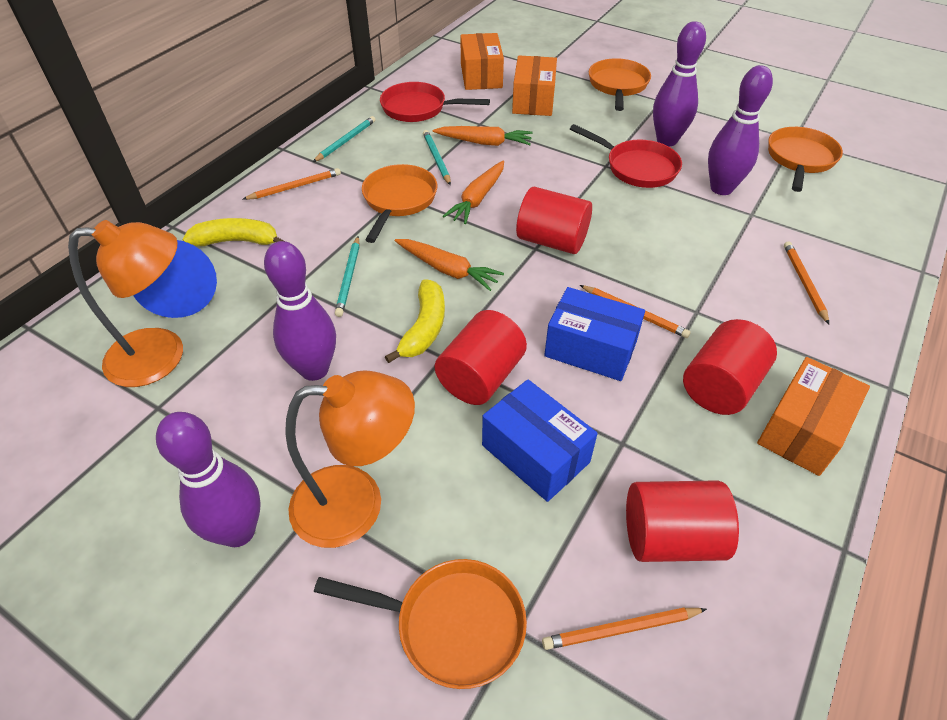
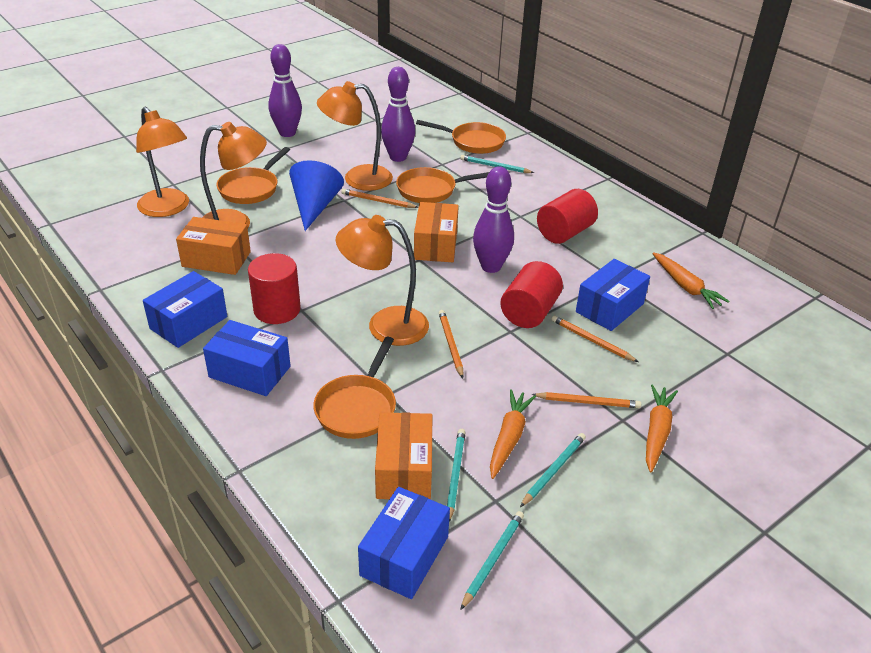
blue box: [482,379,598,502] [544,287,645,381] = 2 -> [143,271,227,348] [203,320,291,396] [358,487,450,599] [576,259,650,331] = 4
orange lamp: [68,220,183,387] [285,371,415,548] = 2 -> [136,107,189,217] [200,122,267,228] [317,81,393,191] [336,215,429,346] = 4
purple bowling pin: [156,412,261,547] [264,241,336,381] [653,21,706,146] [708,65,773,195] = 4 -> [268,44,302,137] [381,67,415,162] [473,166,514,273] = 3
red cylinder: [435,310,527,405] [516,187,592,254] [626,480,739,562] [683,319,777,415] = 4 -> [248,253,301,324] [500,261,563,328] [537,189,598,244] = 3
red pan: [380,82,490,122] [570,124,682,188] = 2 -> none = 0
turquoise pencil: [313,116,376,162] [335,236,360,317] [423,130,451,185] = 3 -> [447,429,466,522] [460,155,534,173] [460,511,524,610] [520,433,586,507] = 4
yellow banana: [182,218,284,246] [385,279,445,363] = 2 -> none = 0

